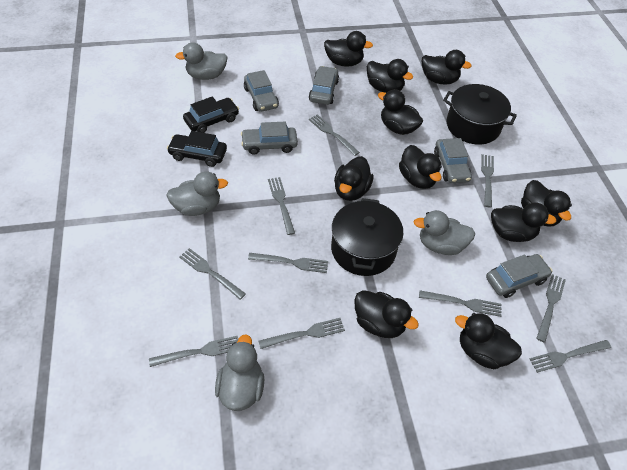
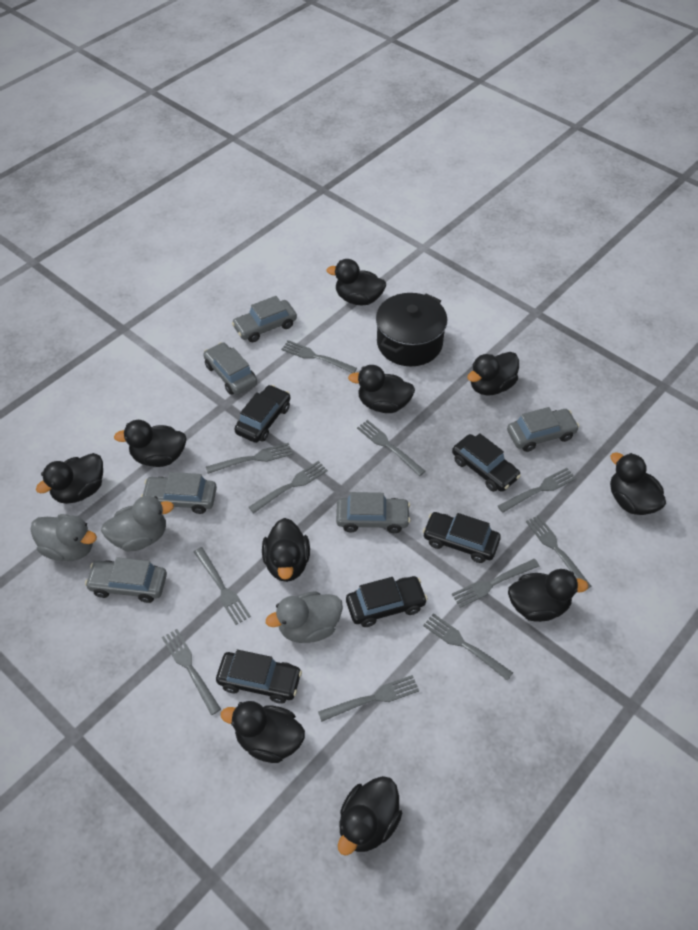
black car: [167,131,227,167] [183,96,239,133] = 2 -> [216,650,302,704] [234,385,290,443] [346,576,428,627] [423,512,501,563] [452,433,521,492] = 5
black pot: [331,198,403,276] [443,84,517,144] = 2 -> [376,293,447,366] = 1
grey car: [241,122,298,155] [244,70,279,112] [309,66,339,105] [434,138,472,183] [486,254,552,298] = 5 -> [85,557,167,603] [141,472,217,514] [203,342,257,395] [232,296,297,342] [336,492,411,533] [507,407,579,452] = 6
grey duck: [166,171,228,216] [175,42,228,80] [215,334,264,411] [414,210,475,255] = 4 -> [30,514,97,561] [101,496,174,552] [266,591,343,643] = 3
grey fork: [149,336,238,367] [179,248,246,300] [248,253,328,273] [258,318,345,349] [268,177,295,235] [309,114,360,156] [419,291,502,317] [481,154,494,208] [530,340,611,373] [536,274,566,342] = 10 -> [162,629,221,715] [194,547,251,625] [206,443,293,474] [249,461,328,513] [281,340,357,373] [318,675,419,722] [357,420,425,476] [423,613,513,681] [452,559,540,608] [498,468,576,513] [526,515,592,589] = 11

